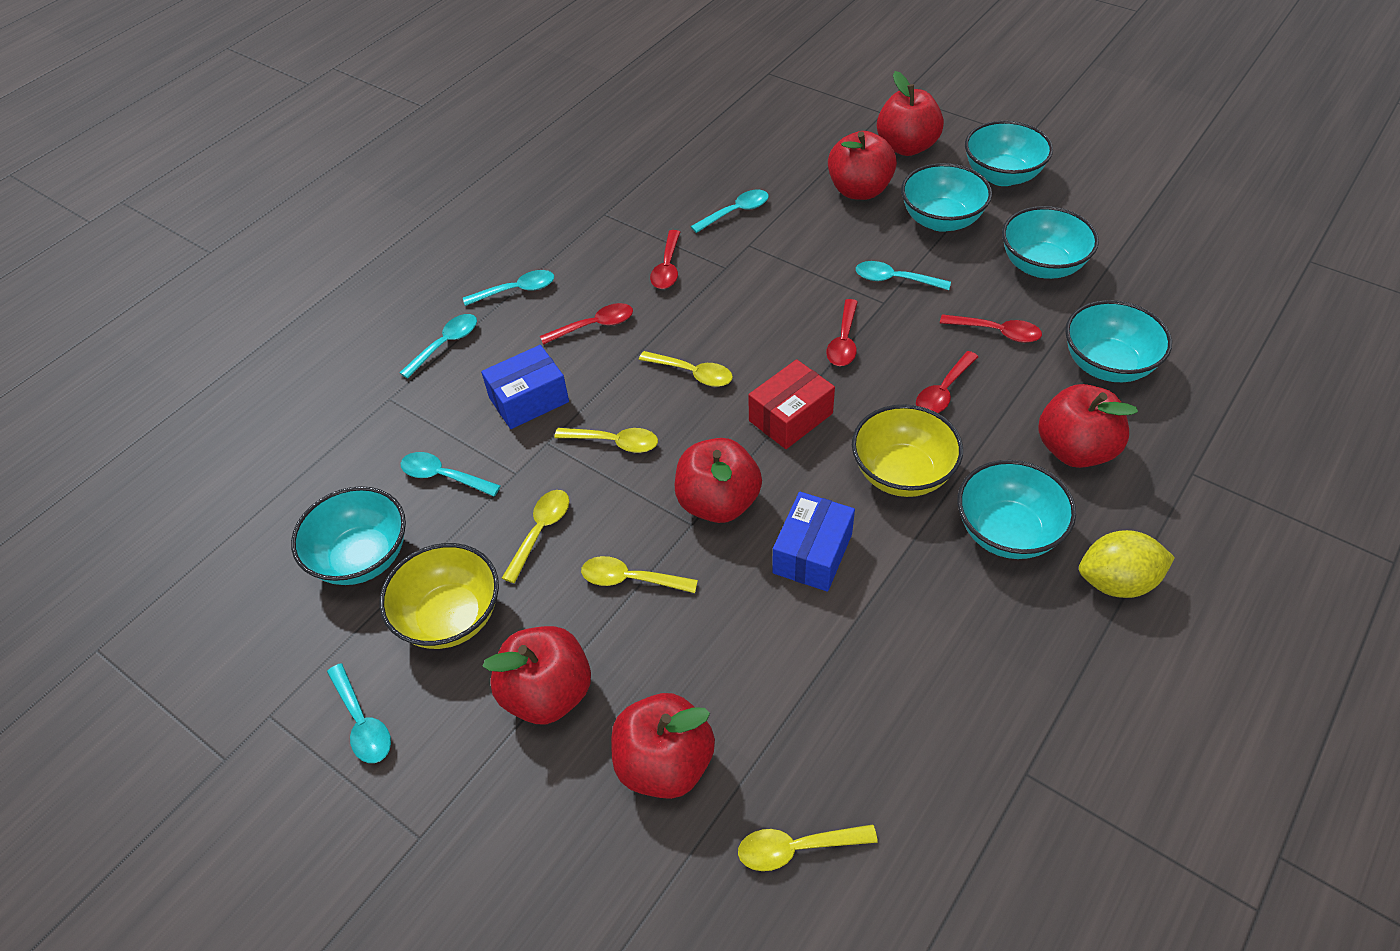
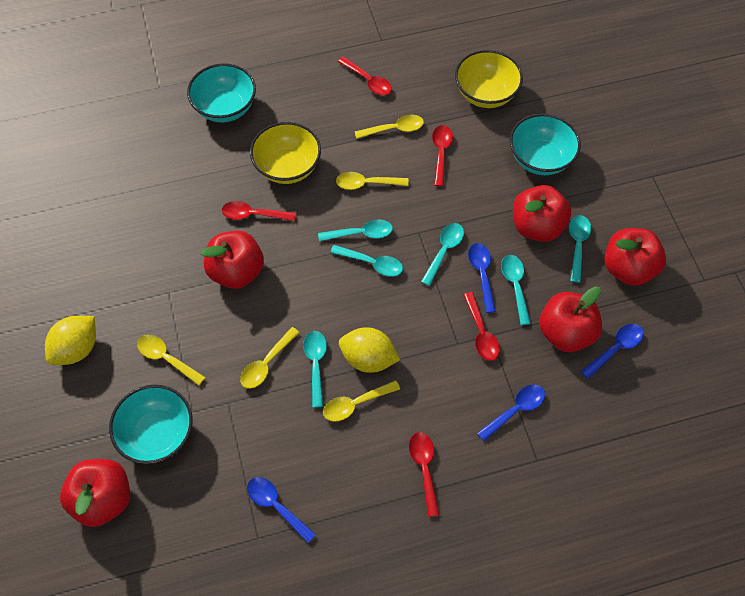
blue box: [481,345,569,429] [772,492,855,592] = 2 -> none = 0
blue spoon: none = 0 -> [247,477,316,543] [468,243,496,313] [477,384,545,441] [581,324,644,379] = 4
red apple: [482,626,591,724] [611,693,715,799] [675,438,762,523] [828,131,897,200] [877,71,944,156] [1038,384,1138,468] = 6 -> [60,459,130,527] [201,231,264,289] [513,185,571,242] [539,286,602,352] [605,228,666,286] = 5
red box: [748,359,835,449] = 1 -> none = 0
turquoise bowl: [291,486,406,585] [901,163,992,232] [957,460,1076,559] [965,121,1053,186] [1002,206,1099,279] [1065,300,1172,382] = 6 -> [109,385,193,464] [187,63,256,122] [510,114,581,175] = 3
yellow lemon: [1079,530,1175,598] = 1 -> [45,316,96,365] [339,327,400,373] = 2

